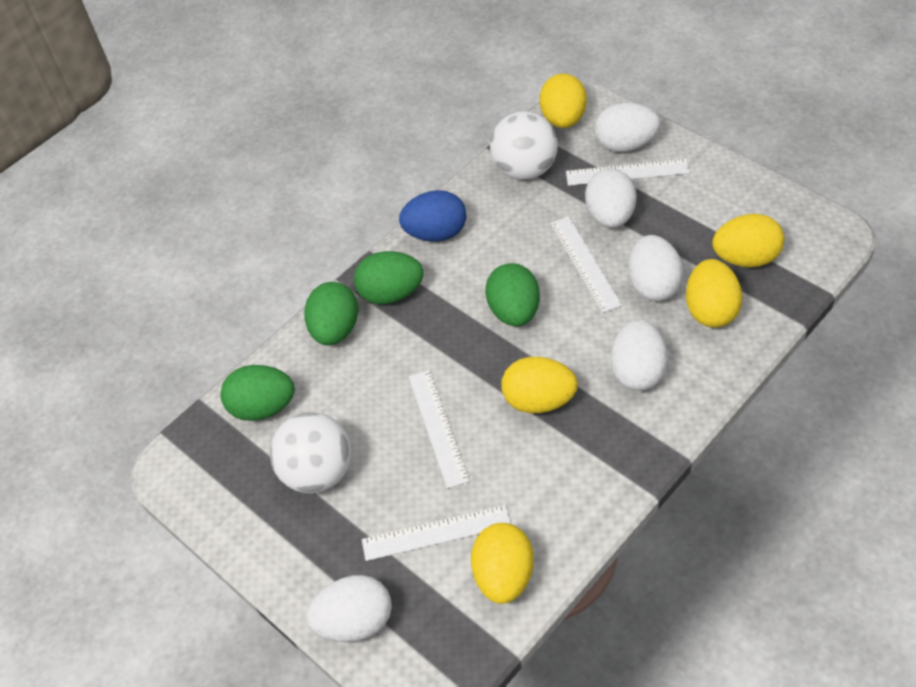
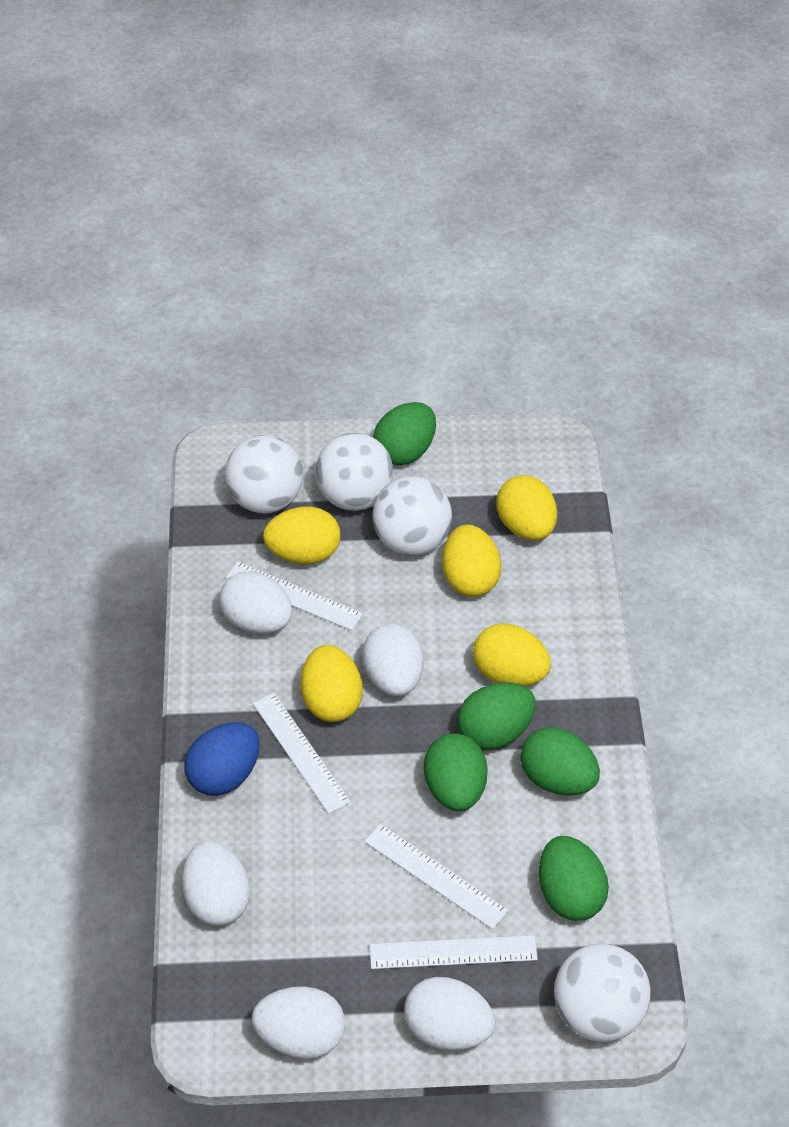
green egg: [220,365,295,421] [304,282,359,345] [354,251,424,304] [485,263,540,326] = 4 -> [373,402,436,466] [424,733,488,811] [458,682,536,750] [520,727,600,796] [539,836,609,921] = 5
white ball: [270,412,351,493] [490,111,558,180] = 2 -> [225,435,303,513] [315,433,393,511] [372,476,452,556] [554,944,650,1042] = 4

